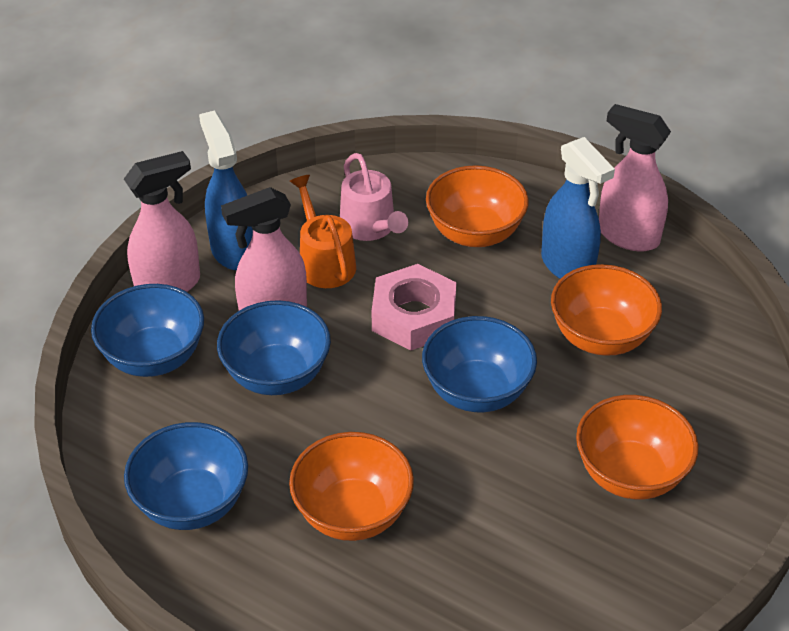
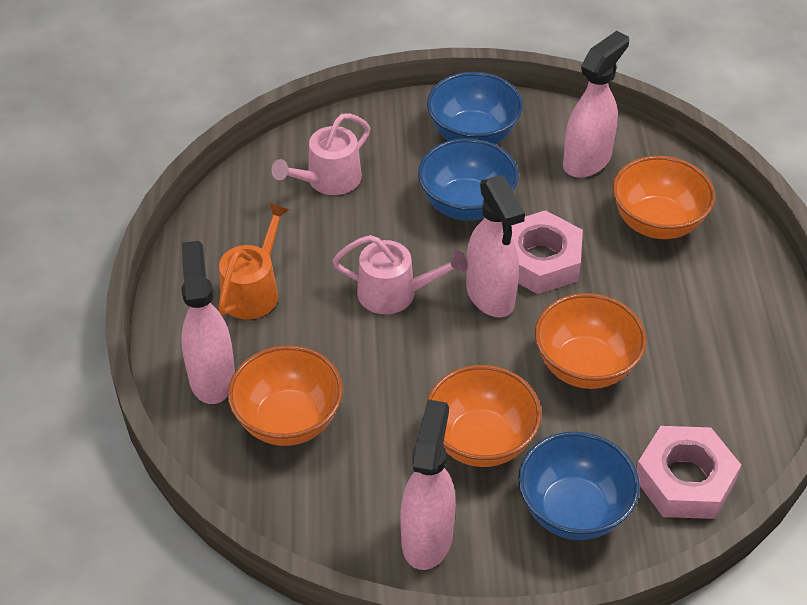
blue bowl: [91,284,204,377] [124,422,248,530] [217,300,331,395] [422,316,537,412] = 4 -> [418,138,518,220] [427,72,523,144] [518,431,640,540] = 3
blue spray bottle: [199,111,253,270] [541,137,615,279] = 2 -> none = 0
pink nut: [372,264,456,351] = 1 -> [511,210,583,294] [636,426,741,519] = 2
pink spray bottle: [124,151,200,292] [221,187,307,311] [599,104,671,251] = 3 -> [181,241,235,404] [400,400,456,570] [466,175,525,317] [563,31,629,178] = 4
pink watering can: [340,153,408,241] = 1 -> [271,113,371,195] [333,235,468,314] = 2

